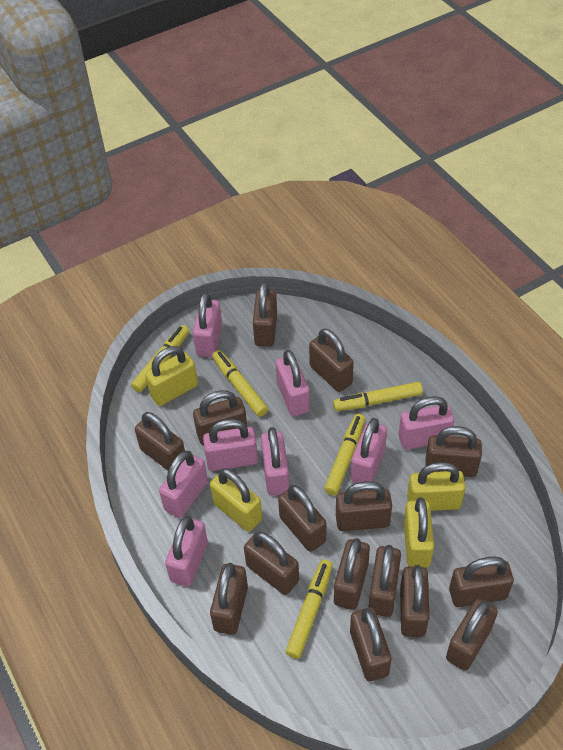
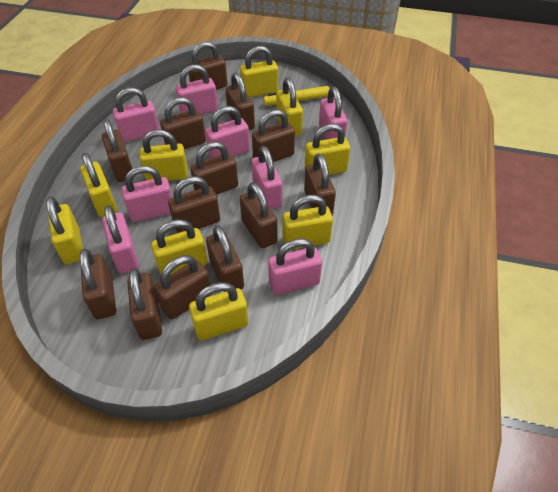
brown padlock: [135,412,185,470] [193,390,247,446] [210,563,248,635] [244,532,299,595] [253,282,277,347] [278,485,326,552] [309,329,354,392] [334,538,370,610] [336,481,392,531] [350,608,392,681] [368,545,401,617] [400,565,430,637] [425,426,482,477] [446,599,498,671] [449,556,514,607] = 15 -> [80,249,116,319] [102,120,132,182] [127,268,162,340] [154,255,212,319] [160,97,206,149] [168,176,220,233] [187,42,227,90] [190,142,238,195] [206,225,244,292] [225,72,255,130] [240,182,277,248] [252,109,295,162] [304,154,336,215] = 13
yellow marker: [131,325,189,392] [212,350,268,417] [285,560,333,659] [324,414,365,496] [333,382,423,411] = 5 -> [263,86,330,106] = 1
yellow padlock: [145,346,198,406] [210,468,262,532] [404,497,434,568] [407,462,466,511] = 4 -> [46,196,83,264] [80,153,117,217] [140,130,188,181] [151,219,208,275] [189,282,248,340] [240,46,278,98] [276,77,303,136] [282,195,333,249] [305,124,350,175] = 9

